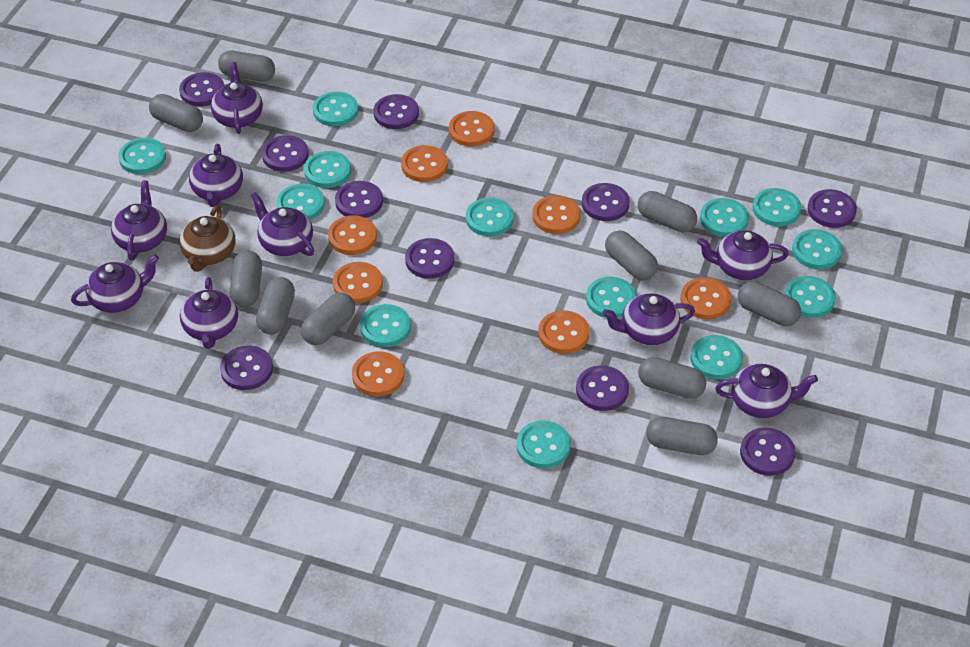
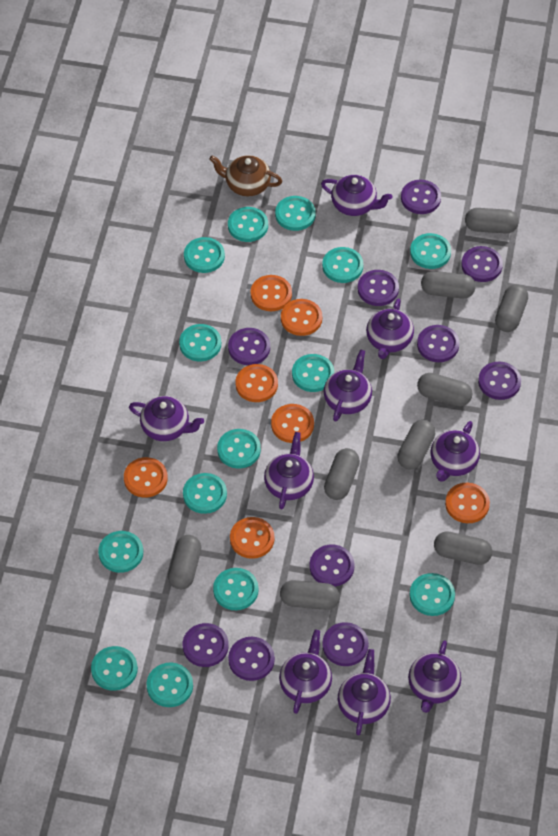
grey capsule: [149,94,203,132] [218,50,275,82] [230,251,262,307] [256,277,295,334] [301,293,355,345] [605,230,658,280] [638,191,697,232] [638,357,706,399] [646,417,718,455] [738,282,801,326] = 10 -> [168,535,201,589] [280,580,340,610] [324,448,360,500] [397,420,435,470] [417,373,472,406] [421,271,476,298] [434,531,492,565] [465,208,519,234] [495,284,528,332] = 9
orange button: [328,215,377,255] [333,262,383,303] [352,351,404,396] [401,145,448,182] [449,111,495,147] [532,195,580,234] [538,310,590,354] [680,277,731,319] = 8 -> [124,457,168,498] [230,517,274,559] [235,364,278,402] [251,275,292,311] [271,404,314,443] [281,299,322,336] [445,483,490,523] = 7
turquoise button: [118,138,166,174] [276,184,325,220] [304,151,351,188] [313,92,358,126] [360,304,411,347] [466,198,514,236] [516,420,571,468] [586,277,636,318] [690,335,743,379] [700,198,749,237] [753,188,801,227] [785,276,836,318] [792,229,842,269] = 13 -> [91,646,138,691] [98,531,143,573] [147,662,193,707] [179,324,221,362] [183,473,227,514] [184,237,225,273] [213,568,259,610] [217,429,261,468] [228,207,268,242] [275,196,316,231] [292,354,334,392] [322,247,363,283] [410,233,451,269] [410,573,455,616] = 14

